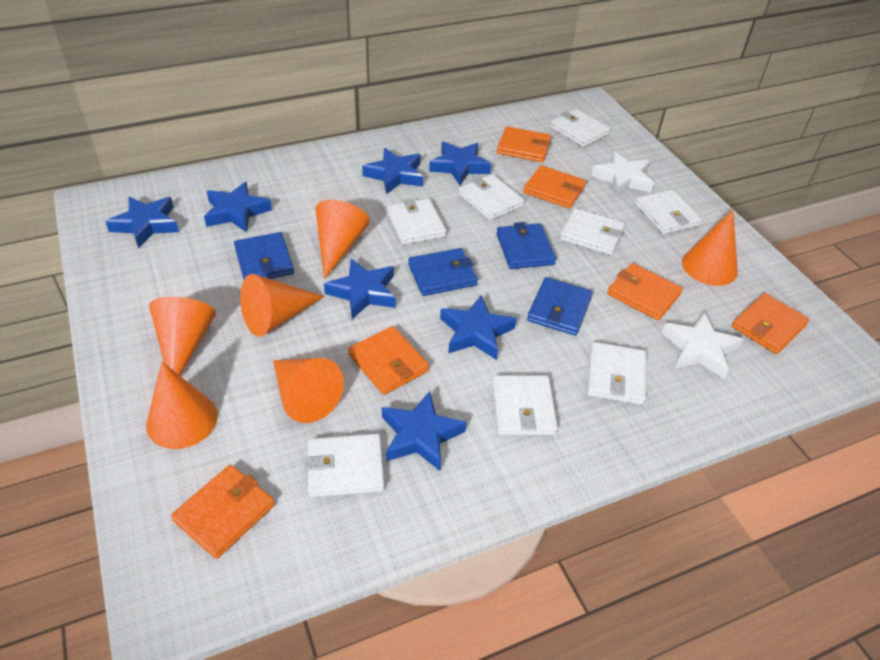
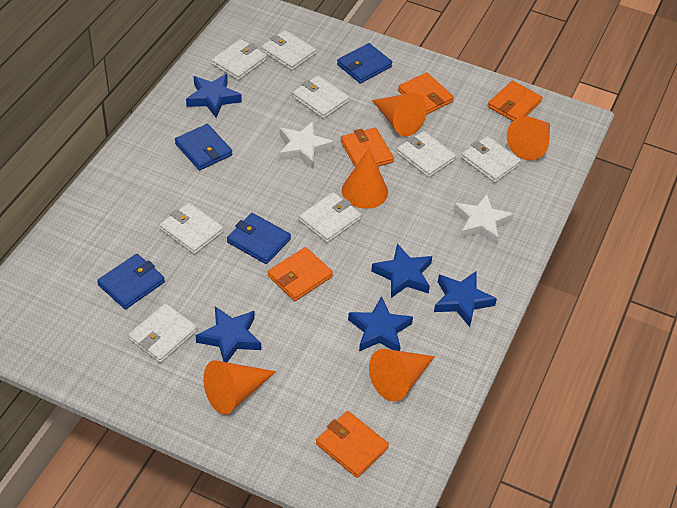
blue star: [105,197,179,248] [204,182,272,232] [324,259,396,319] [362,148,423,194] [382,391,467,471] [429,141,491,185] [440,295,516,360] = 7 -> [186,74,242,118] [196,306,261,362] [348,296,413,351] [371,243,432,298] [434,272,497,327] = 5
orange cone: [146,361,218,449] [149,297,216,375] [240,274,325,336] [273,358,344,423] [315,200,370,279] [682,210,738,286] = 6 -> [204,360,276,415] [342,148,388,209] [369,349,435,402] [372,93,427,136] [507,116,550,160] = 5
orange wallet: [171,465,275,559] [348,326,429,395] [497,126,551,162] [523,165,586,209] [607,263,683,320] [732,293,809,354] = 6 -> [268,247,333,301] [316,411,389,478] [340,128,394,167] [398,72,454,115] [488,81,543,121] = 5

